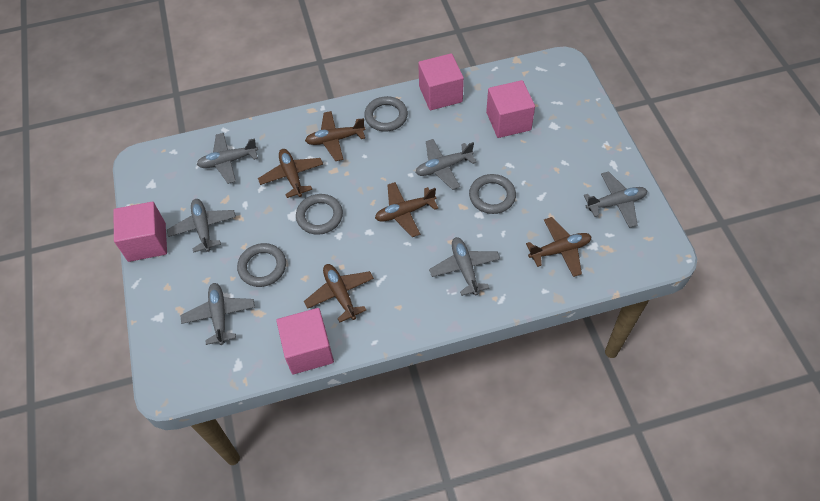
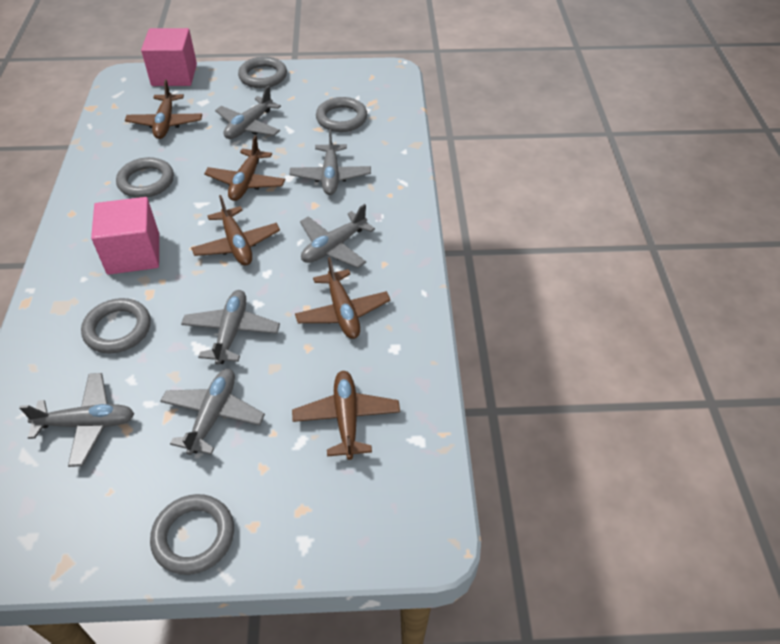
grey ring: [237,243,286,287] [296,194,343,235] [364,96,408,132] [469,174,516,214] = 4 -> [81,298,151,354] [116,157,174,198] [150,494,234,575] [238,56,287,88] [316,97,367,132] = 5
pink cube: [113,202,167,262] [276,308,334,374] [418,53,464,110] [486,80,535,138] = 4 -> [91,197,159,275] [141,28,197,86] = 2

